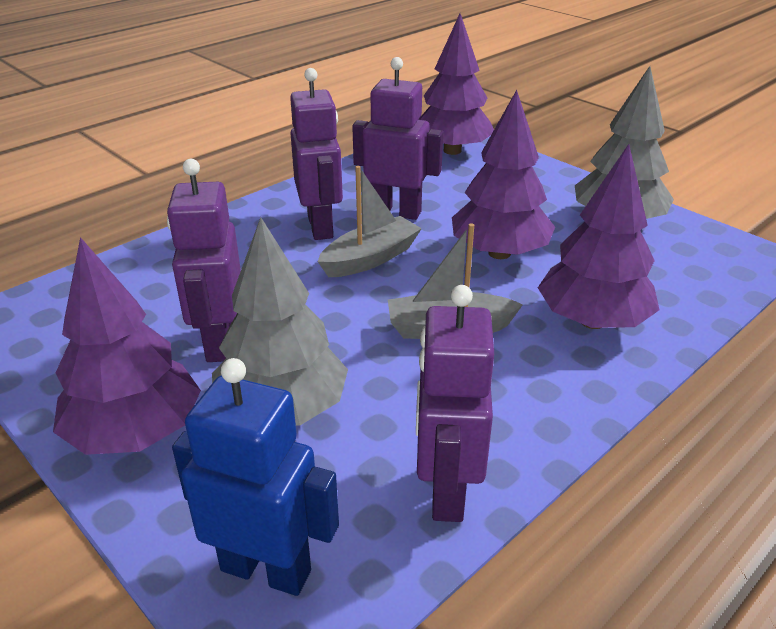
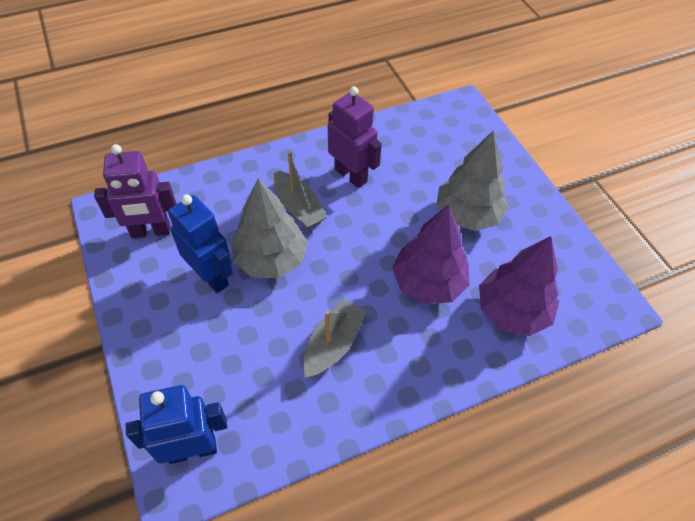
blue robot: [172,358,339,596] = 1 -> [126,385,227,464] [168,194,233,293] = 2
purple robot: [167,159,241,362] [290,68,343,240] [352,57,443,220] [416,285,494,522] = 4 -> [94,144,177,238] [328,86,382,188] = 2
purple tree: [53,237,201,455] [418,14,494,155] [452,90,555,259] [538,144,660,329] = 4 -> [392,204,470,304] [479,236,559,336] = 2

